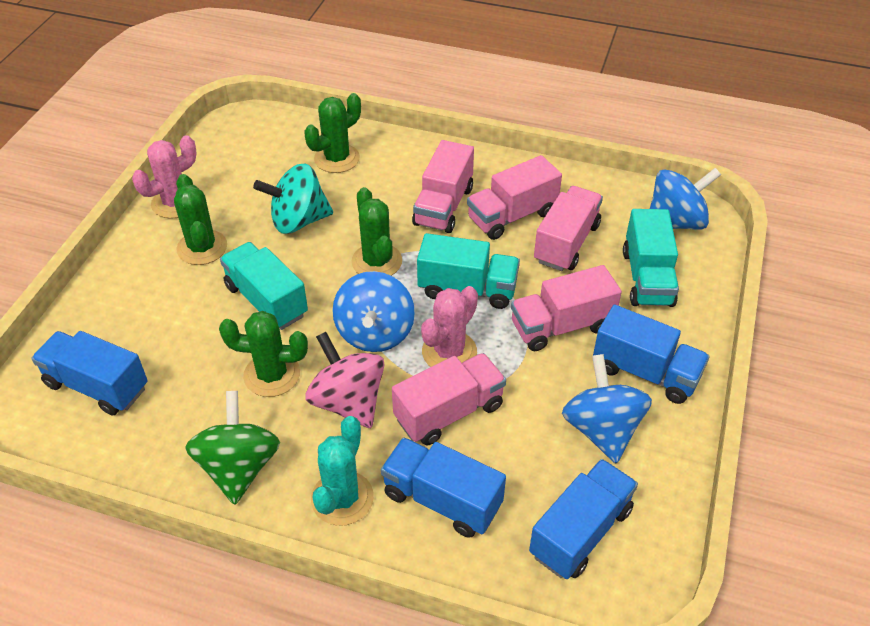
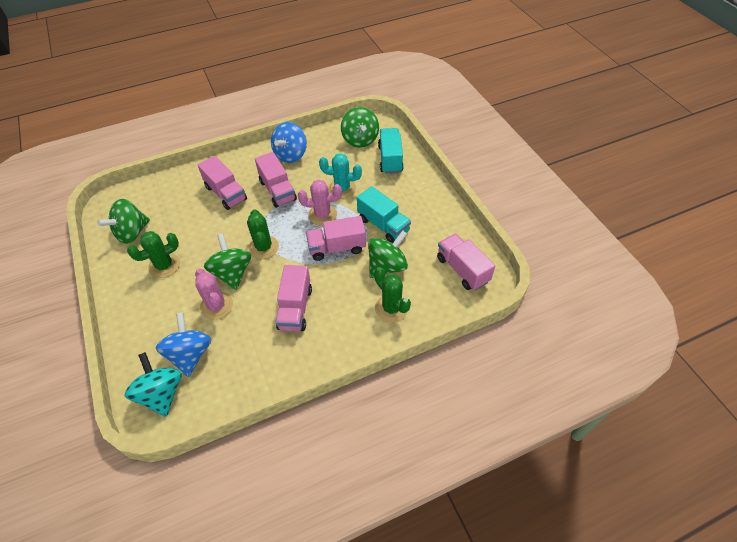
blue spinning top: [332,271,415,352] [562,354,652,463] [650,168,721,230] = 3 -> [156,312,212,377] [271,122,307,163] = 2
blue truck: [31,331,148,415] [381,438,506,538] [529,459,638,579] [593,305,710,404] = 4 -> none = 0
green cactus: [174,174,227,265] [219,311,308,397] [304,93,361,173] [352,187,402,276] = 4 -> [127,231,180,278] [247,209,279,259] [374,267,411,322] = 3
green spinning top: [185,391,280,505] = 1 -> [97,199,150,244] [204,233,251,290] [341,107,379,148] [368,230,408,278] = 4
pink spinning top: [305,332,385,428] = 1 -> none = 0
turquoise truck: [220,242,308,330] [417,233,520,309] [623,209,679,307] = 3 -> [357,186,411,243] [378,128,404,174] = 2

